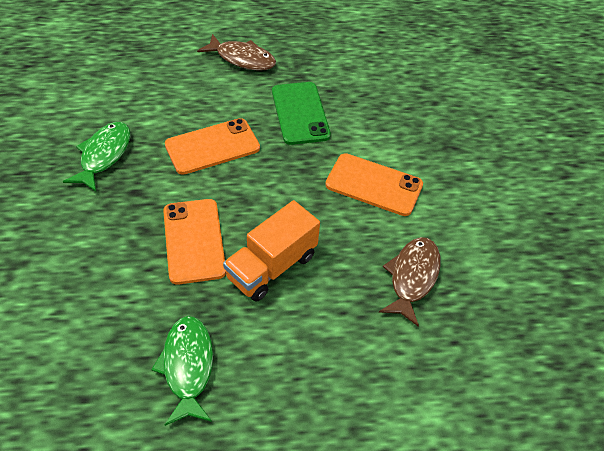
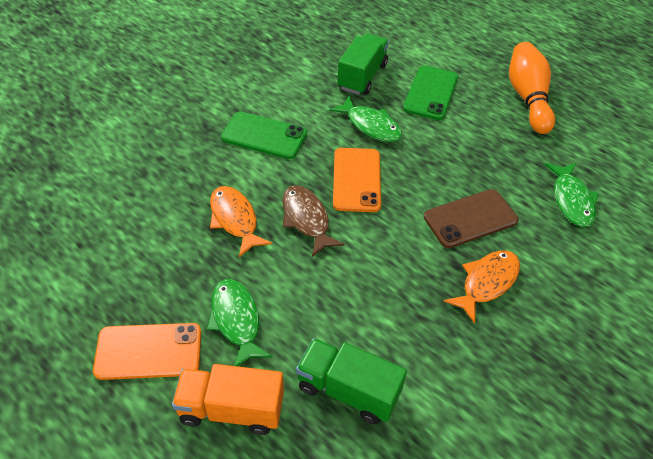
brown fish: [197,34,276,70] [379,237,441,327] = 2 -> [282,185,344,257] = 1
brown phone: none = 0 -> [424,189,518,248] = 1
green fish: [63,122,131,192] [151,316,213,426] = 2 -> [207,279,272,366] [329,96,402,142] [545,163,599,227] = 3
green phone: [272,82,331,145] = 1 -> [221,111,307,159] [403,65,458,120] = 2
green truck: none = 0 -> [296,338,407,424] [337,33,389,95] = 2
orange bowling pin: none = 0 -> [509,42,555,134] = 1
orange fish: none = 0 -> [210,186,272,257] [444,250,520,324] = 2
orange phone: [163,199,226,285] [165,118,260,175] [325,153,423,216] = 3 -> [93,323,201,380] [333,148,381,212] = 2

